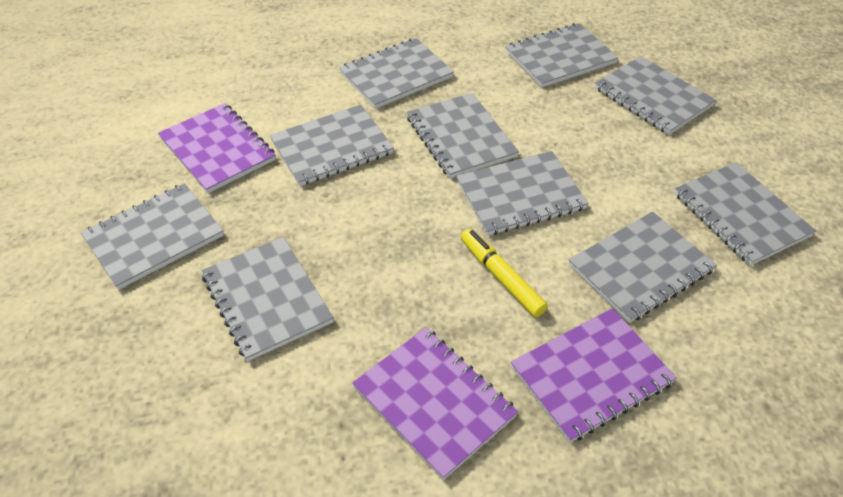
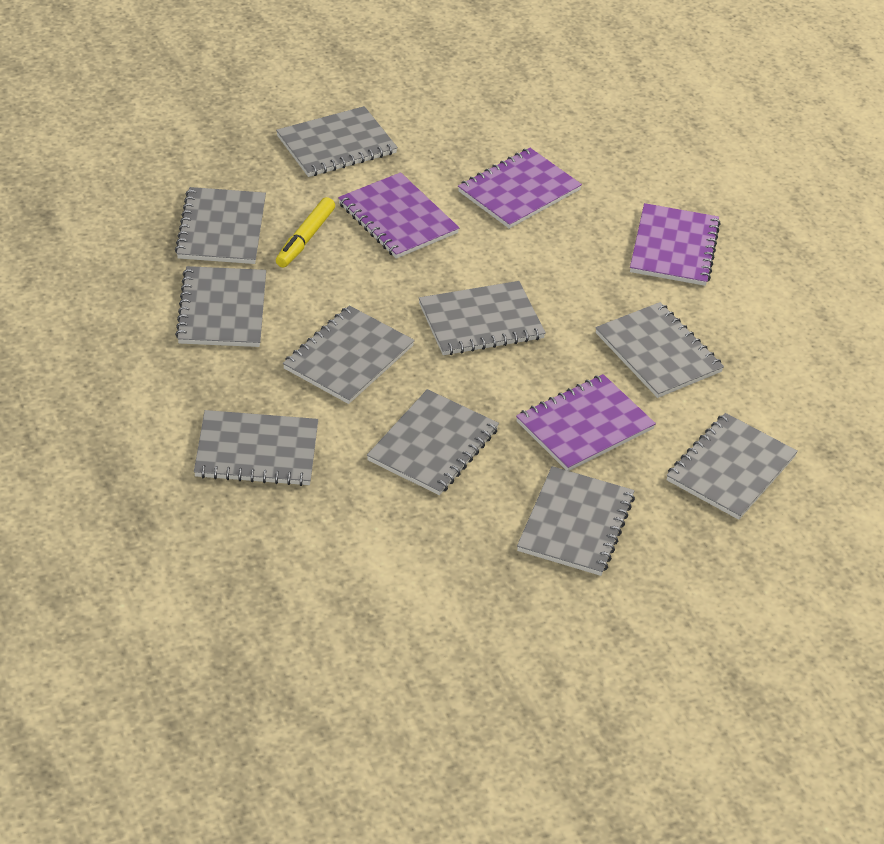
purple notebook: [158,103,276,193] [352,328,518,480] [511,308,677,443] = 3 -> [338,172,460,259] [458,148,582,229] [516,374,656,471] [630,203,721,286] = 4

